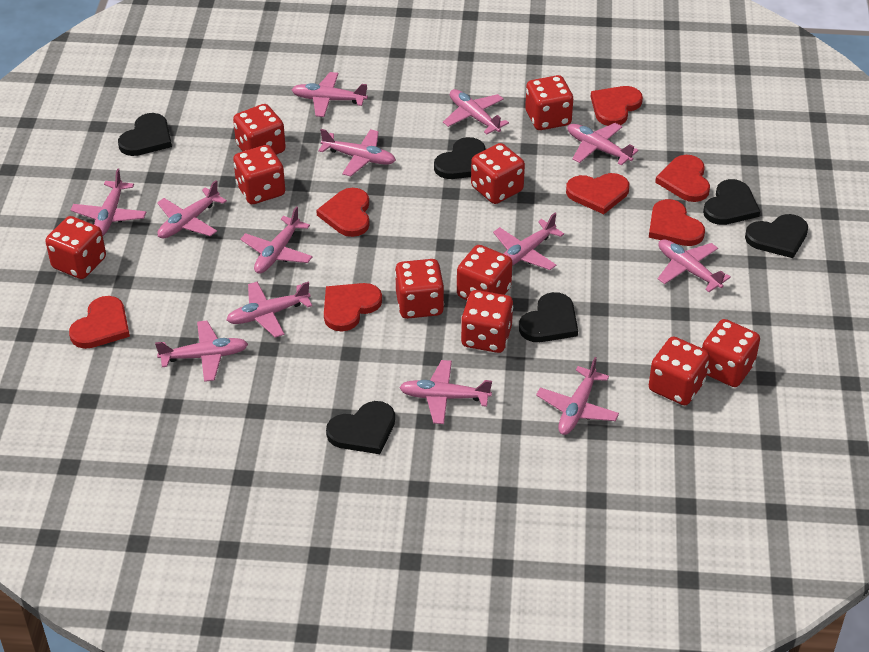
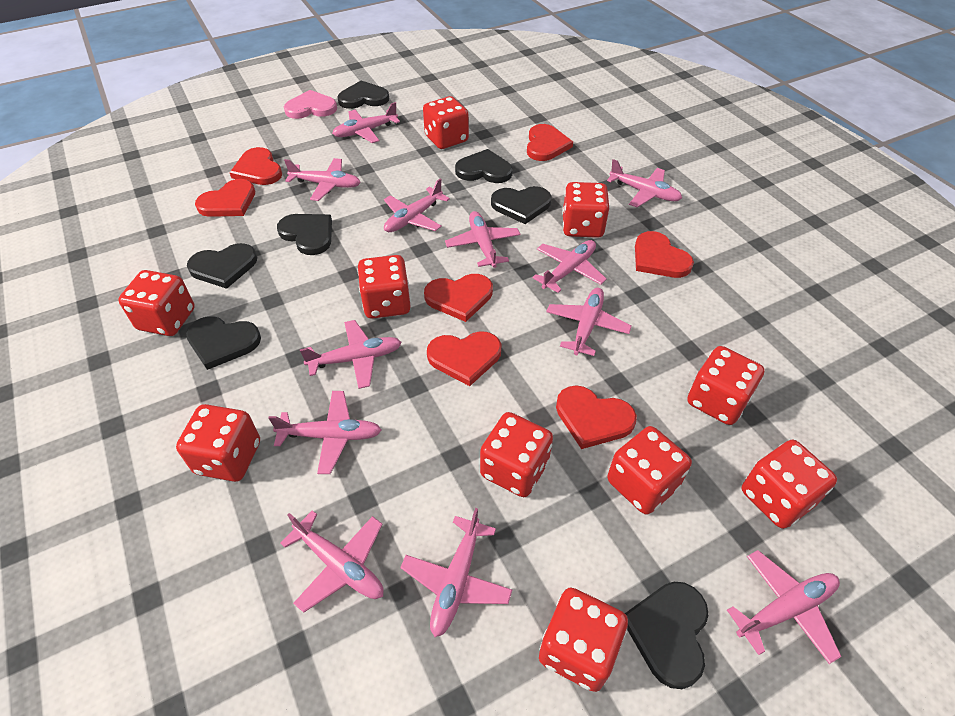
black heart: [118,113,172,156] [326,401,395,454] [434,137,486,179] [519,292,578,342] [703,179,760,225] [745,214,808,258] = 6 -> [186,316,261,370] [187,243,257,289] [277,214,332,255] [337,81,389,109] [455,149,513,183] [491,186,552,224] [625,582,709,689] = 7
pink heart: none = 0 -> [284,90,337,119] = 1
pink plane: [71,168,146,236] [155,320,248,382] [157,180,227,239] [227,281,312,338] [240,206,313,274] [291,72,368,117] [318,129,396,177] [399,360,492,424] [443,89,509,135] [493,213,564,270] [536,357,619,435] [568,123,639,166] [658,239,731,292] = 13 -> [268,391,381,474] [280,510,384,613] [284,158,361,201] [300,320,402,389] [332,102,400,143] [384,178,450,232] [400,508,512,637] [445,211,520,268] [532,240,607,293] [546,288,632,356] [607,159,682,207] [727,550,842,664] = 12

